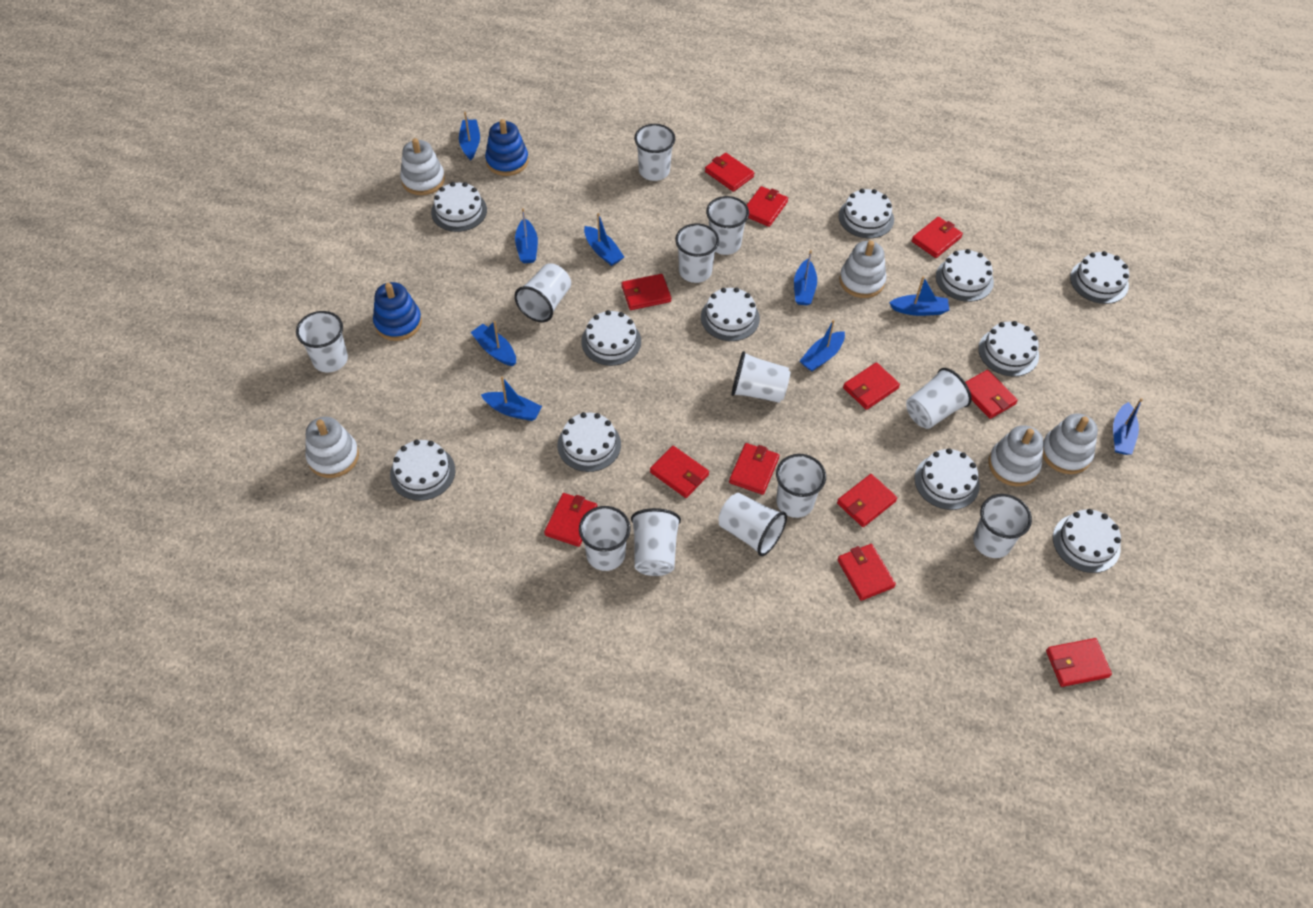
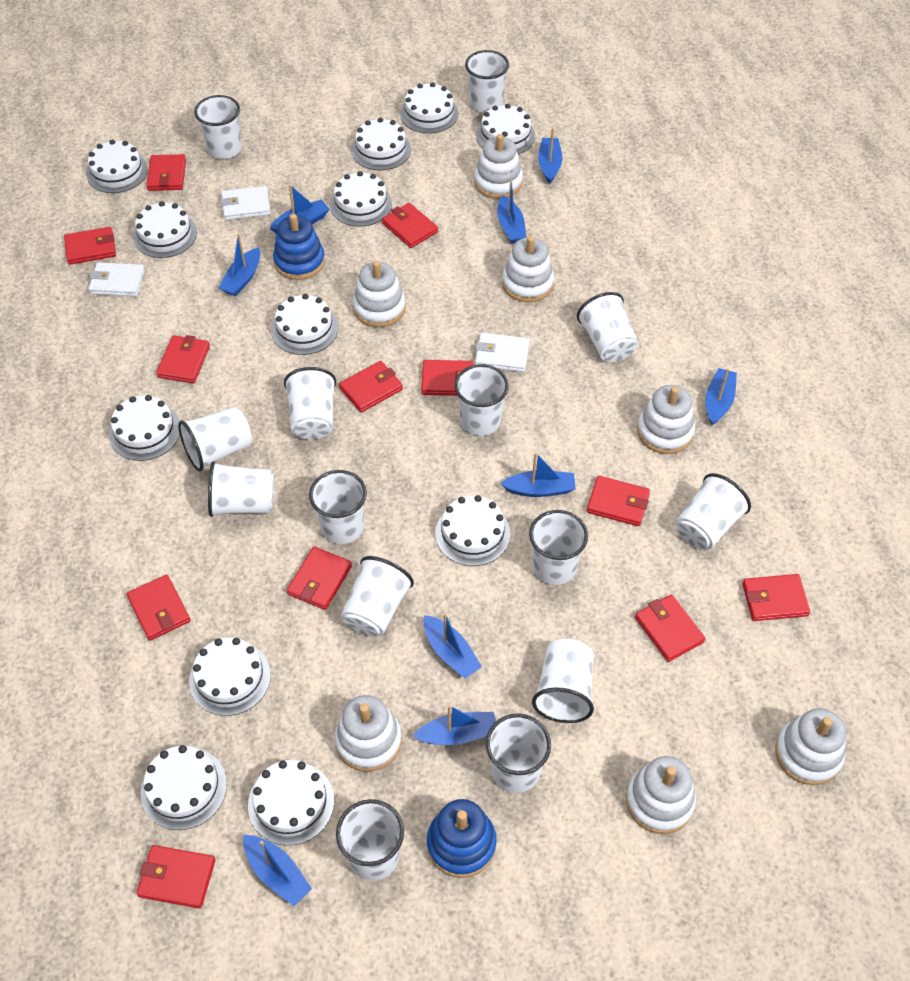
white cake: [390,440,455,501] [431,182,487,232] [558,412,621,472] [581,310,641,366] [701,287,760,341] [839,189,894,238] [915,448,980,510] [936,249,994,302] [978,321,1039,377] [1053,509,1121,573] [1070,251,1129,304] = 11 -> [86,139,148,193] [109,395,180,461] [133,201,197,258] [141,745,227,830] [189,638,271,716] [248,760,334,845] [271,294,338,355] [330,171,392,227] [351,118,411,170] [400,82,458,133] [435,495,510,566] [476,104,535,154] = 12
white cup: [296,311,348,372] [514,263,571,322] [579,506,631,571] [631,508,681,576] [634,124,675,181] [675,223,719,283] [706,196,749,255] [719,493,787,556] [731,351,791,403] [776,454,826,518] [906,368,972,429] [973,494,1032,558] = 12 -> [178,407,252,471] [194,95,242,159] [208,461,274,517] [284,367,336,440] [309,470,367,544] [336,799,404,880] [341,556,414,637] [454,364,509,436] [465,50,509,113] [486,713,551,793] [529,510,588,585] [532,639,594,723] [577,292,638,362] [675,473,751,550] = 14
white stacking toy: [305,417,359,478] [400,138,445,195] [839,241,886,298] [988,425,1044,486] [1043,414,1098,474] = 5 -> [335,695,402,772] [353,261,406,327] [474,134,523,199] [502,236,554,303] [626,756,696,834] [637,385,695,454] [775,708,846,785] = 7
white wallet: none = 0 -> [88,262,145,297] [220,186,271,220] [475,333,530,372] = 3

